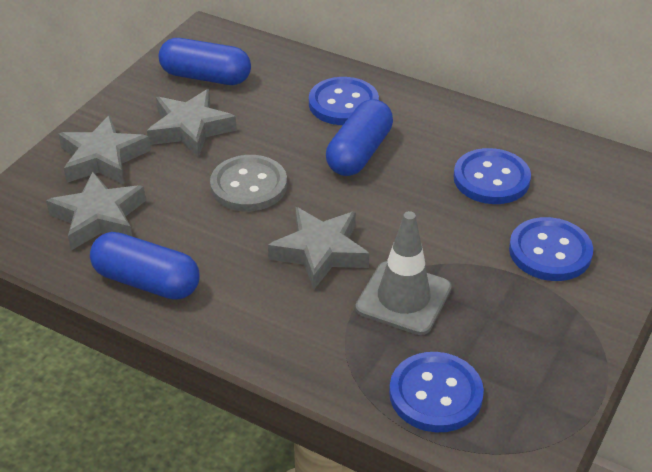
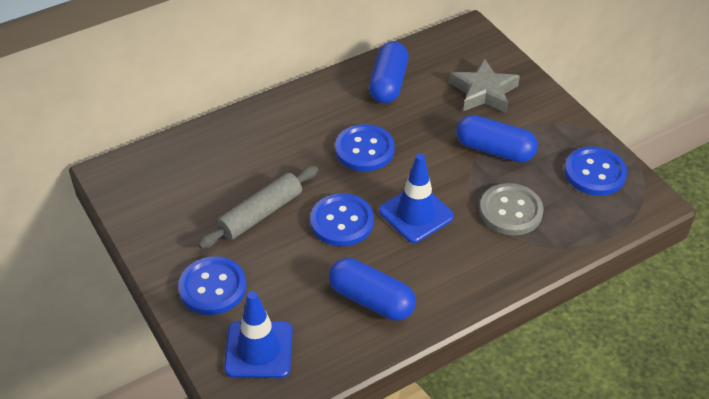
blue traffic cone: none = 0 -> [224,291,293,378] [379,153,454,243] = 2
grey rolling pin: none = 0 -> [198,166,318,249] = 1
grey star: [46,172,146,250] [58,115,151,184] [147,89,237,157] [268,207,369,289] = 4 -> [450,58,520,113] = 1
grey traffic cone: [355,211,452,335] = 1 -> none = 0

